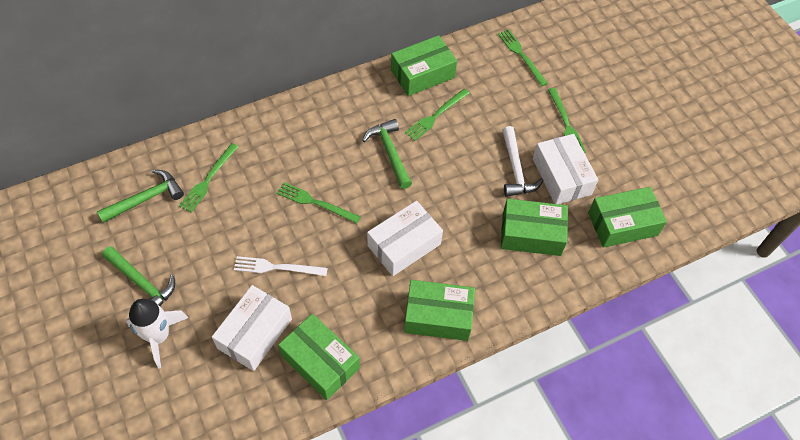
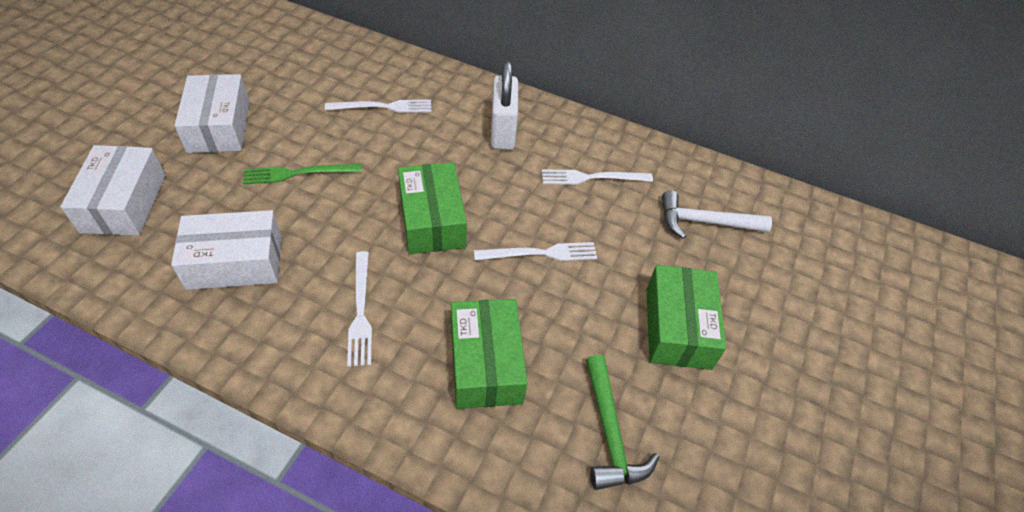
green box: [278,314,360,400] [391,35,457,96] [404,280,475,341] [501,199,568,256] [588,187,667,248] = 5 -> [398,162,467,254] [451,299,527,409] [647,265,726,370] = 3
green fork: [179,143,238,212] [277,182,361,224] [405,89,469,141] [498,29,548,86] [548,88,586,153] = 5 -> [243,164,362,184] = 1
green hammer: [97,170,184,223] [102,246,175,306] [362,119,412,189] = 3 -> [586,354,659,490] = 1
white fork: [234,256,327,276] = 1 -> [325,100,431,113] [347,251,372,367] [474,242,597,261] [542,169,653,185] = 4
white padlock: none = 0 -> [491,61,518,150] = 1
white rocket: [126,299,188,369] = 1 -> none = 0

